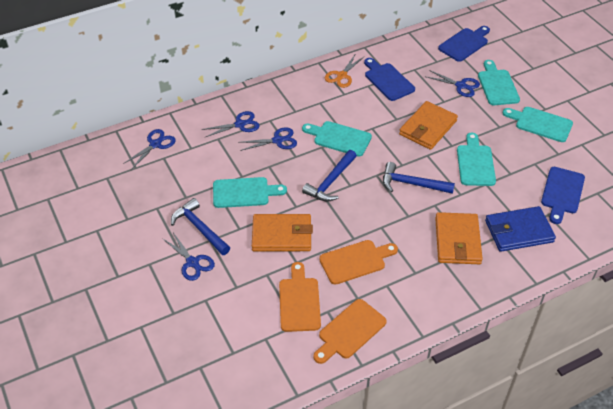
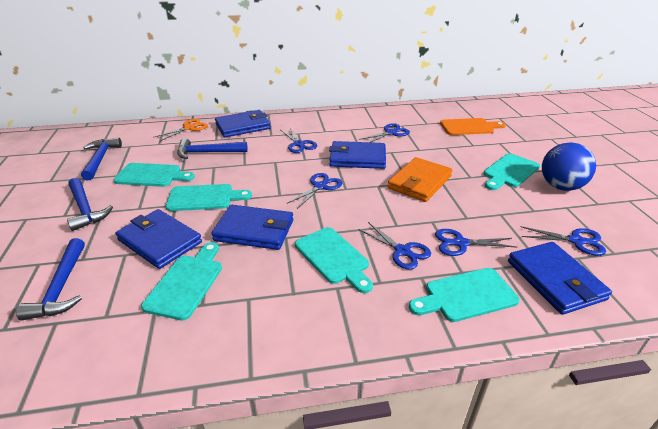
blue ball: none = 0 -> [542,142,596,191] = 1
blue cutting board: [364,58,415,101] [438,26,490,62] [541,167,585,224] = 3 -> none = 0
blue hammer: [171,198,230,255] [302,150,357,202] [383,162,455,194] = 3 -> [16,238,85,320] [67,178,113,231] [81,138,122,180] [177,138,248,159] = 4
blue scissors: [123,129,176,170] [162,233,215,281] [201,111,260,138] [238,127,297,151] [427,70,480,97] = 5 -> [281,128,317,153] [286,173,342,209] [358,222,431,270] [359,123,410,142] [435,229,517,256] [520,226,606,256] = 6
blue wallet: [485,206,556,252] = 1 -> [116,209,202,269] [211,205,293,250] [215,110,271,138] [329,141,386,169] [508,242,612,315] = 5
orange cutting board: [279,262,321,332] [313,299,387,364] [319,240,398,285] = 3 -> [440,118,506,135] = 1
orange wallet: [252,214,313,251] [399,101,458,150] [435,212,483,264] = 3 -> [388,157,452,202] = 1
turquoise cutting board: [213,177,287,208] [302,121,372,157] [457,133,496,186] [478,60,520,105] [502,107,573,142] = 5 -> [114,163,195,187] [141,242,222,320] [166,184,252,211] [295,227,373,293] [409,268,520,322] [484,153,540,190] = 6

